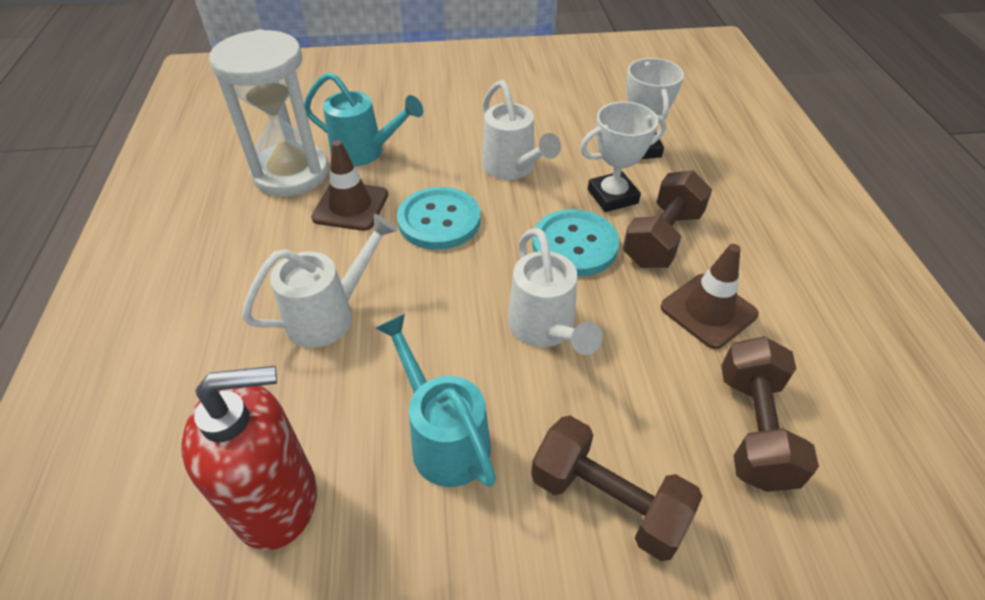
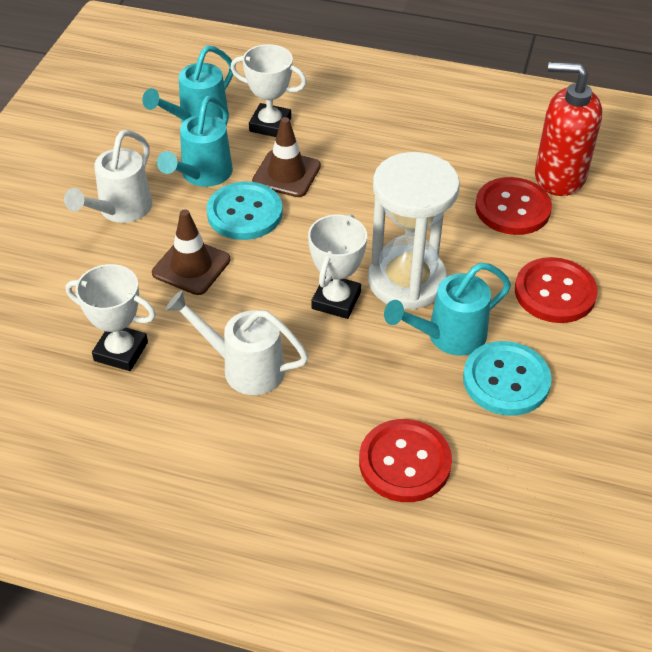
brown dumbbell: [531,416,703,561] [623,170,712,268] [721,336,819,492] = 3 -> none = 0
red button: none = 0 -> [359,419,452,502] [475,177,552,235] [515,257,598,323] = 3
turquoise watering can: [304,72,423,166] [376,314,496,487] = 2 -> [142,46,233,123] [157,96,233,187] [384,262,511,356] = 3
white trophy: [580,102,666,212] [626,58,684,159] = 2 -> [66,264,156,371] [231,44,307,137] [308,214,367,319] = 3
white watering can: [242,214,397,348] [482,80,561,180] [508,228,603,355] = 3 -> [64,130,152,223] [165,290,309,395] = 2

